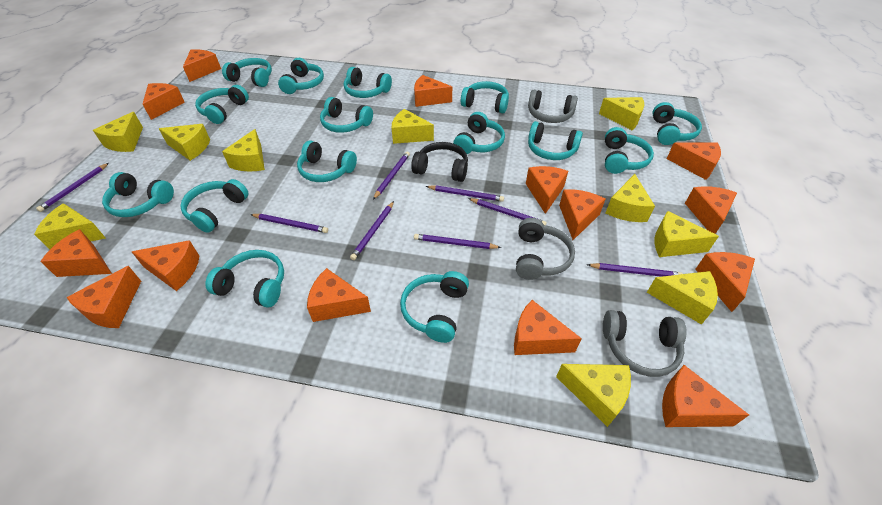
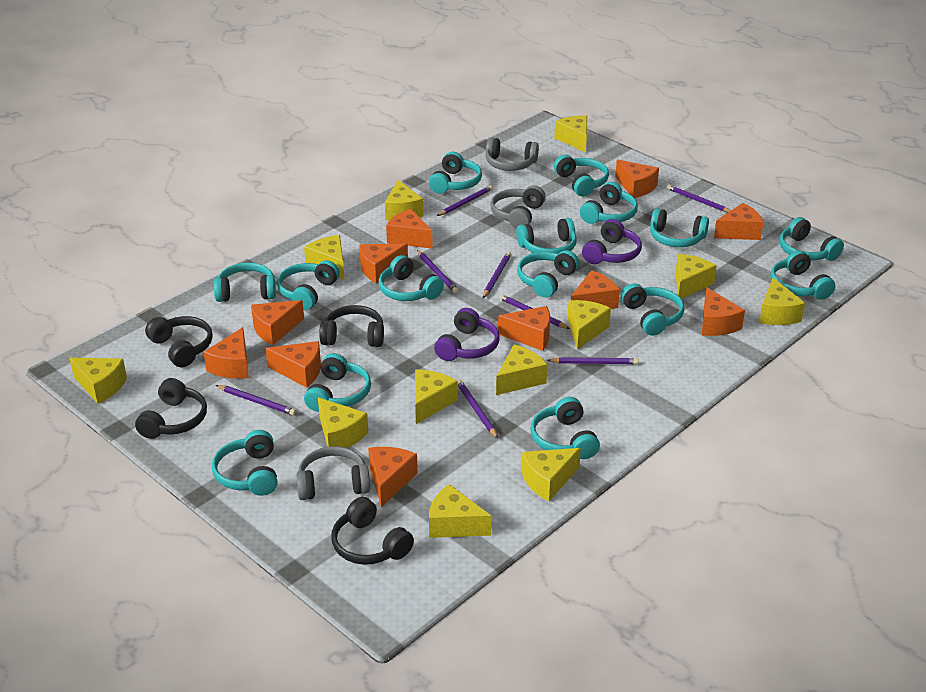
black headphones: [411,142,468,182] = 1 -> [135,378,207,439] [145,316,213,367] [319,305,384,347] [332,497,414,565] = 4
orange cheese: [40,229,112,277] [67,266,141,328] [132,240,199,291] [142,83,185,120] [183,49,221,82] [307,268,371,322] [414,75,452,107] [514,300,582,355] [526,166,568,214] [559,189,605,240] [662,365,749,427] [666,142,721,180] [685,186,737,234] [695,252,755,312] = 14 -> [204,327,249,379] [251,300,304,345] [266,341,321,388] [359,244,408,283] [368,447,418,507] [386,209,433,249] [498,306,550,351] [571,270,620,309] [615,160,659,198] [702,287,745,336] [714,203,764,240] = 11
purple headphones: none = 0 -> [434,308,500,361] [582,219,642,264] = 2
yellow cheese: [34,203,105,250] [93,112,143,152] [159,124,210,161] [222,129,265,171] [392,109,434,144] [556,364,631,427] [599,97,644,130] [606,174,655,222] [647,271,718,325] [655,211,719,257] = 10 -> [69,358,127,404] [304,235,344,279] [318,397,368,448] [385,180,423,220] [415,370,458,424] [429,484,491,538] [496,345,547,395] [522,448,581,501] [554,115,587,153] [568,300,611,350] [676,254,717,299] [759,277,805,325] = 12

